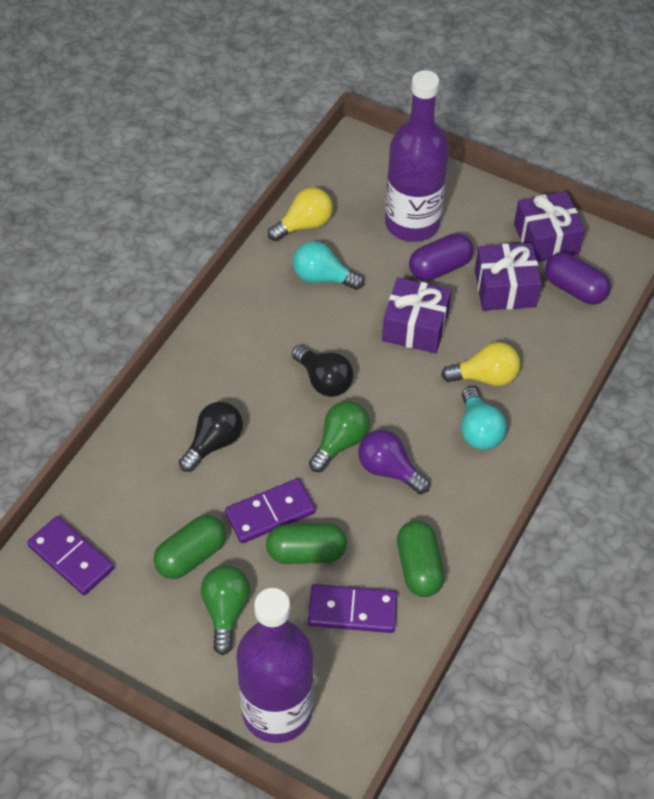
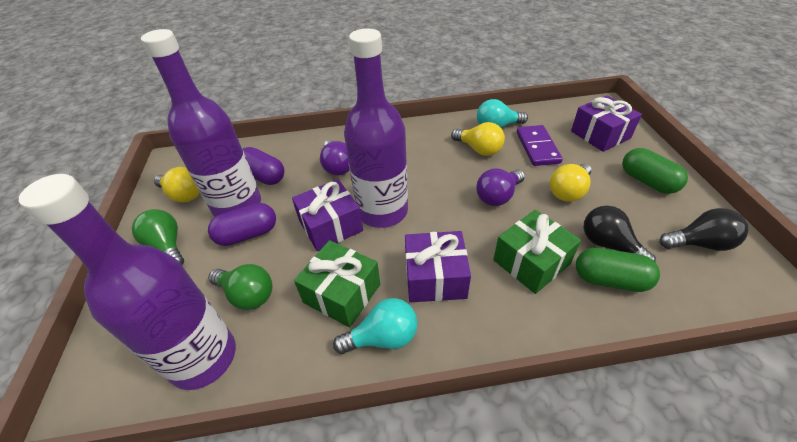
green capsule: [154,515,226,579] [266,523,347,564] [397,521,445,597] = 3 -> [576,248,660,292] [622,148,688,194] = 2
green gift: none = 0 -> [294,240,380,327] [493,210,581,294] = 2
purple bottle: [236,588,314,743] [385,70,449,242] = 2 -> [19,174,236,390] [141,29,261,217] [344,28,408,228] = 3
purple domino: [27,516,114,595] [225,478,316,543] [308,584,397,633] = 3 -> [517,125,563,166] = 1
purple light bulb: [358,430,430,494] = 1 -> [320,140,349,176] [476,168,525,206] = 2
yellow light bulb: [268,188,333,241] [441,342,520,386] = 2 -> [154,167,200,202] [451,122,505,156] [550,164,592,202] = 3

